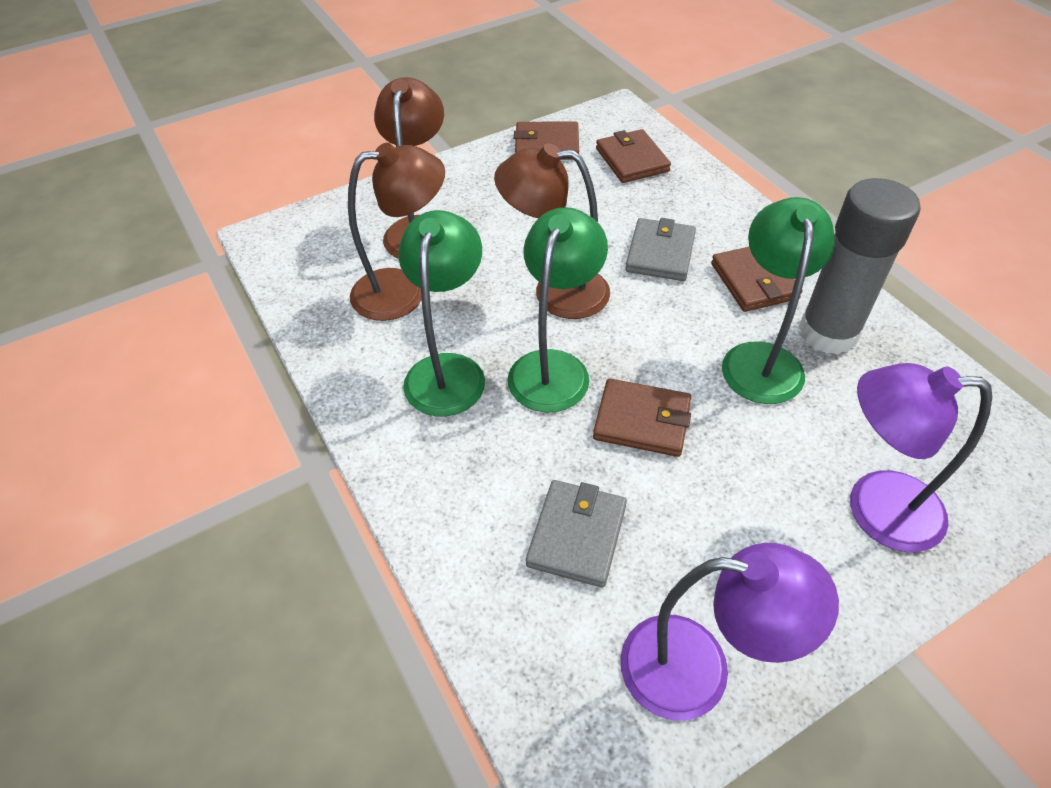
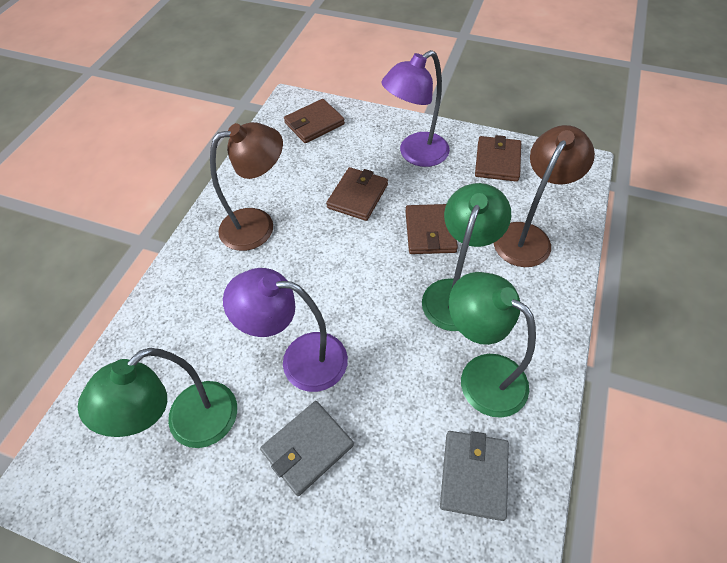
brown lamp: [348,143,445,321] [374,77,444,259] [494,143,610,319] = 3 -> [210,122,283,251] [494,125,595,267] = 2
grey glue stick: [799,178,921,355] = 1 -> none = 0

